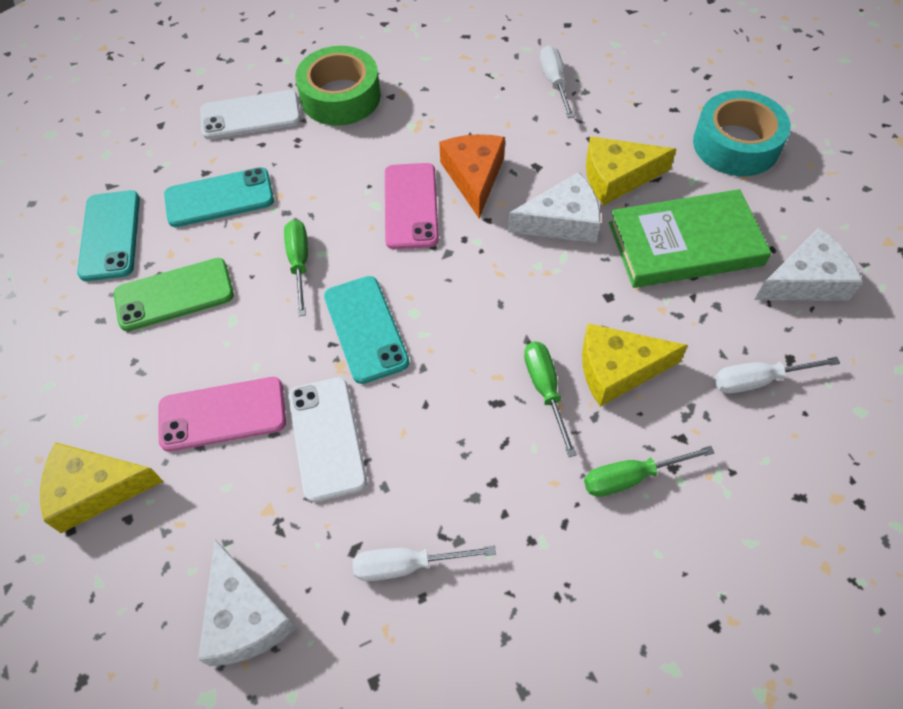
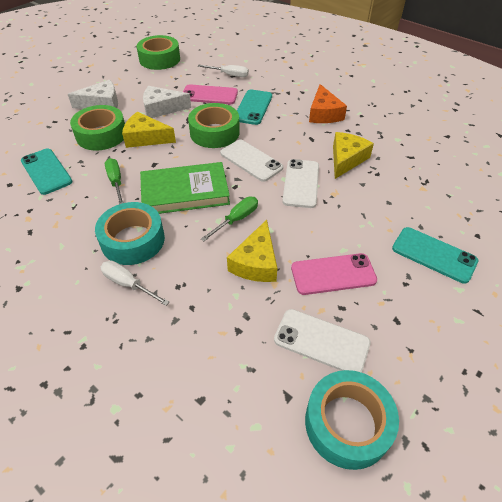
green phone: [114,258,234,331] = 1 -> none = 0
green screwdriver: [284,220,308,316] [524,342,577,457] [584,446,715,497] = 3 -> [105,158,124,204] [201,197,258,241] = 2
green tape: [295,46,381,126] = 1 -> [70,105,125,151] [137,35,180,70] [188,103,240,148] = 3
turquoise tape: [693,90,791,176] = 1 -> [95,202,165,265] [305,370,399,470] = 2
white cheese: [198,539,297,666] [508,172,600,243] [754,228,863,301] = 3 -> [68,80,118,109] [143,86,191,118] = 2
white phone: [200,90,301,139] [288,377,367,502] = 2 -> [220,140,283,182] [274,309,371,373] [282,159,319,208] = 3
white screwdriver: [353,546,496,581] [540,46,574,118] [714,357,840,394] = 3 -> [101,261,169,306] [198,65,249,77] = 2

